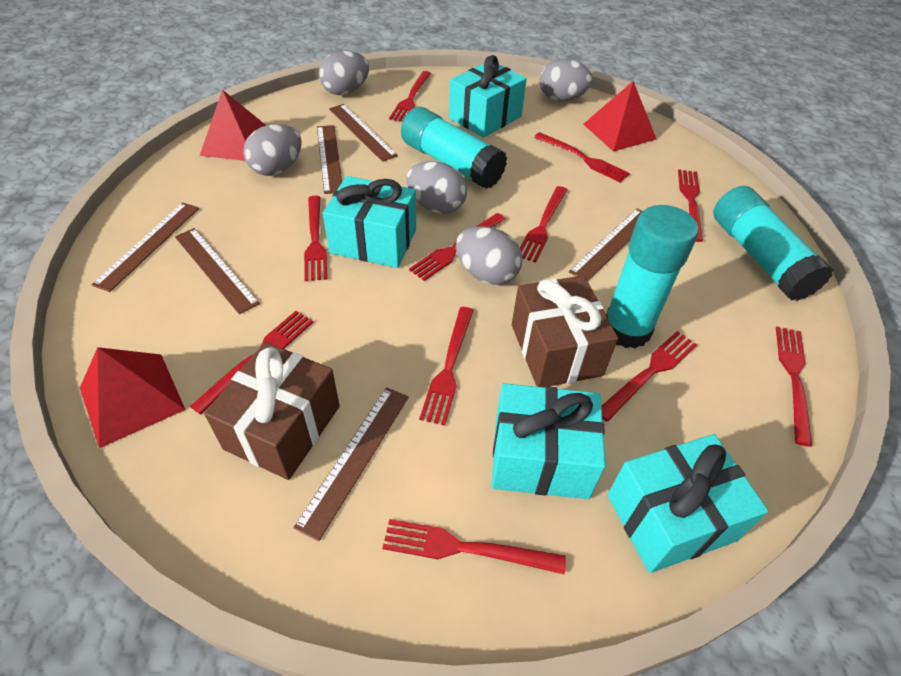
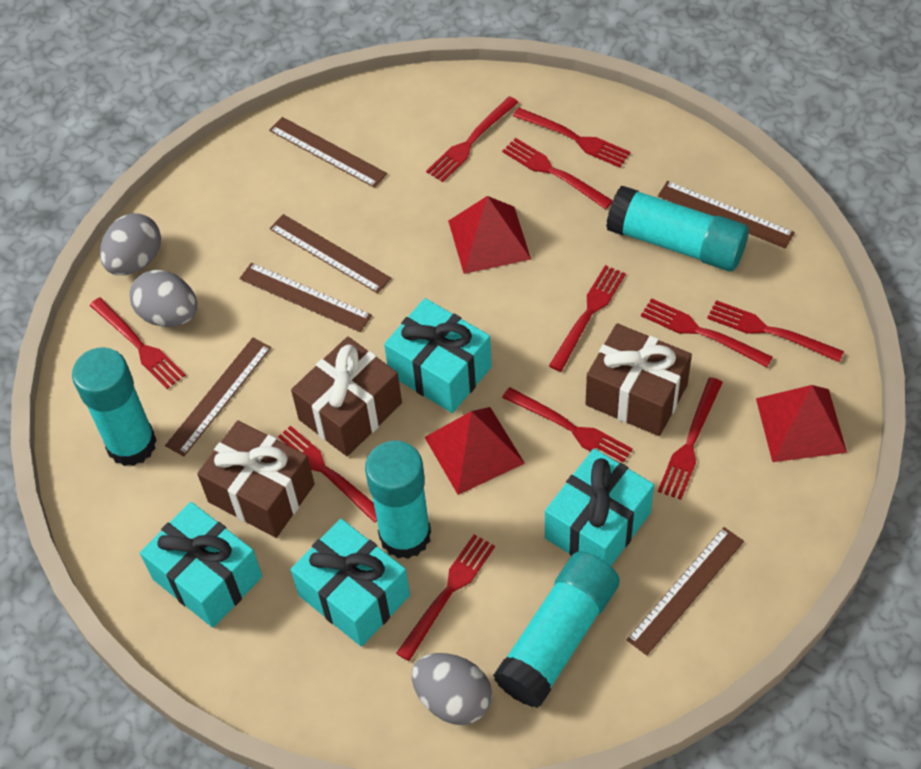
brown gift: [204,342,340,480] [512,275,618,387] = 2 -> [197,420,315,538] [291,337,402,456] [586,323,692,436] = 3
grey egg: [243,124,302,176] [319,51,369,95] [406,161,467,214] [456,226,523,285] [540,59,593,101] = 5 -> [100,213,161,275] [130,270,198,327] [412,653,492,725] = 3
turquoise glue stick: [401,107,507,189] [606,205,699,349] [713,186,833,301] = 3 -> [72,347,157,466] [365,441,431,559] [493,551,620,708] [606,186,749,271] = 4

